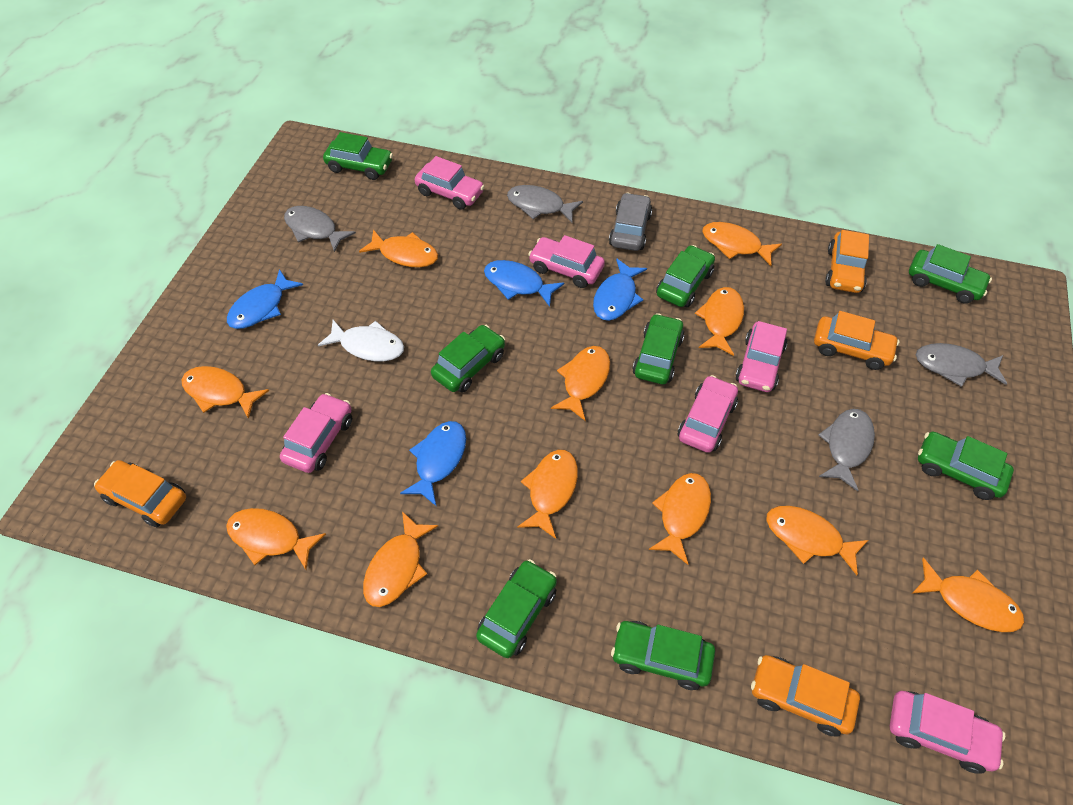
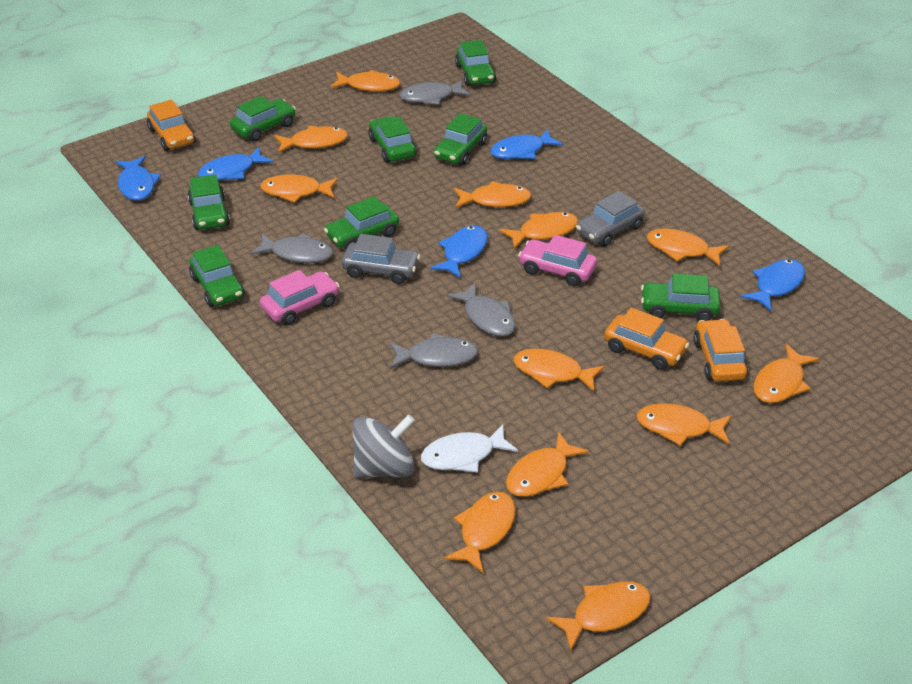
blue fish: [227,269,303,329] [400,421,466,507] [484,260,564,307] [593,258,647,321] = 4 -> [115,156,161,201] [198,147,273,181] [430,225,488,278] [490,129,563,159] [741,259,805,311] = 5
grey car: [609,193,652,251] = 1 -> [342,234,420,284] [576,191,645,247] = 2
grey spinning top: none = 0 -> [352,415,415,478] = 1
orange car: [94,460,186,527] [751,655,860,736] [814,311,899,370] [825,230,869,293] = 4 -> [147,100,196,151] [604,308,689,370] [693,319,748,382] = 3
orange fish: [181,366,269,419] [226,508,326,569] [359,230,438,267] [363,511,438,607] [517,450,578,539] [551,346,610,420] [649,473,711,565] [695,287,744,356] [702,222,782,266] [766,506,869,575] [912,558,1024,632] = 11 -> [260,174,338,203] [274,126,348,153] [330,70,400,92] [444,492,516,573] [454,181,531,208] [500,212,578,249] [506,432,589,497] [513,349,605,392] [546,581,651,651] [636,403,732,446] [647,228,729,266] [753,344,819,403] = 12
pink car: [280,393,352,473] [415,156,485,210] [528,235,605,288] [678,375,738,453] [735,321,787,392] [890,691,1006,774] = 6 -> [260,270,339,325] [518,235,597,286] = 2

